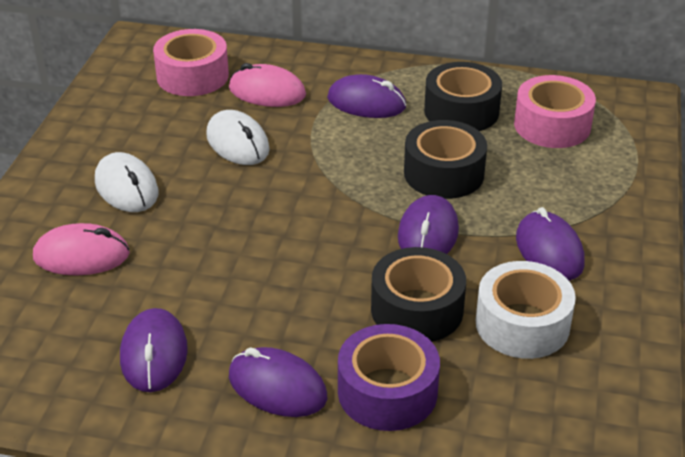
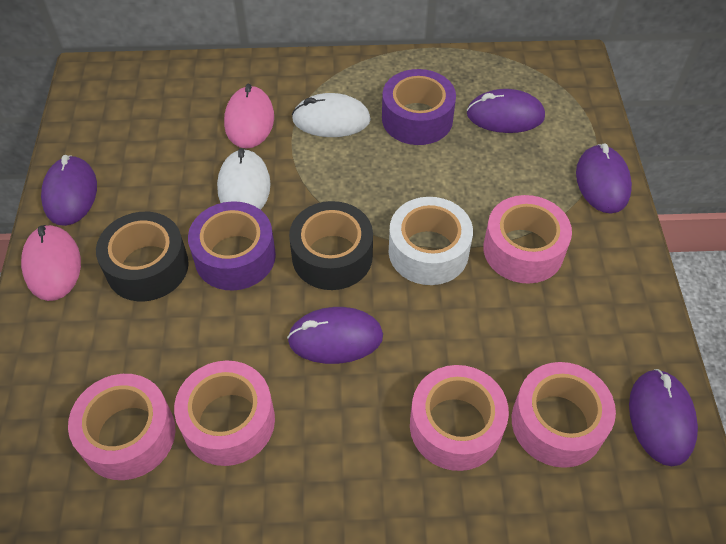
black tape: [371,247,466,342] [404,120,487,199] [424,62,502,131] = 3 -> [96,212,189,301] [289,201,373,290] = 2
pink tape: [153,29,229,96] [514,75,596,148] = 2 -> [68,374,175,480] [174,361,275,466] [410,365,509,471] [483,195,572,284] [512,362,616,468] = 5
purple tape: [338,324,440,431] = 1 -> [188,201,276,290] [382,69,456,145] = 2

